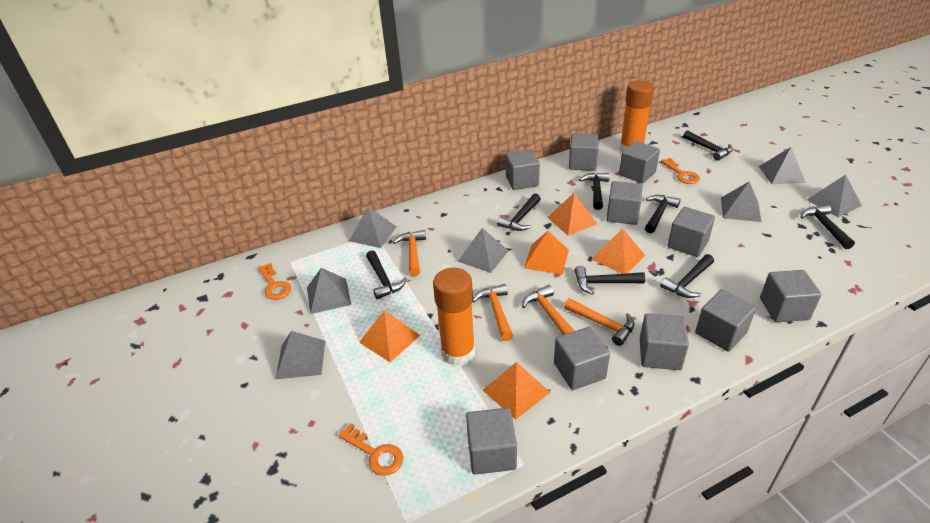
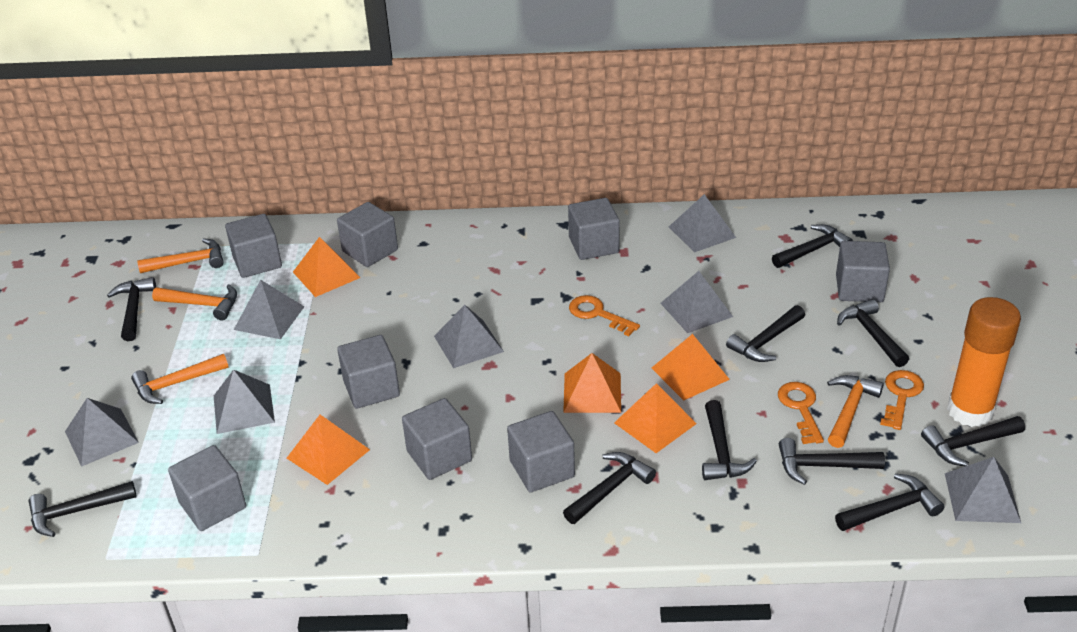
black hammer: [366,251,407,299] [497,194,541,231] [575,266,645,295] [579,173,610,210] [645,195,681,233] [660,254,714,298] [683,130,733,161] [801,204,855,249] = 8 -> [28,481,137,537] [107,277,156,341] [563,452,656,524] [702,400,757,480] [726,305,805,362] [772,224,853,268] [779,438,885,485] [835,474,944,531] [837,299,909,367] [921,416,1025,466] = 10
grey cube: [466,408,517,475] [506,149,540,190] [554,327,610,390] [569,134,599,171] [606,181,643,225] [619,141,660,183] [640,313,689,370] [668,207,715,257] [695,289,756,352] [760,270,822,322] = 10 -> [168,445,246,531] [225,214,282,278] [337,202,398,267] [337,335,400,409] [402,398,472,480] [507,411,575,493] [568,198,620,260] [836,241,890,302] = 8
orange glue stick: [433,268,475,366] [620,80,654,152] = 2 -> [947,297,1021,427] = 1

